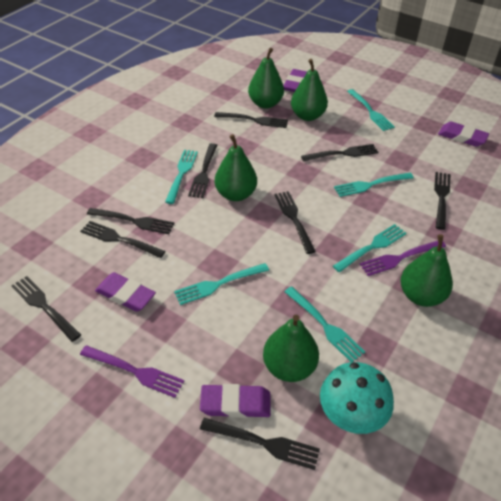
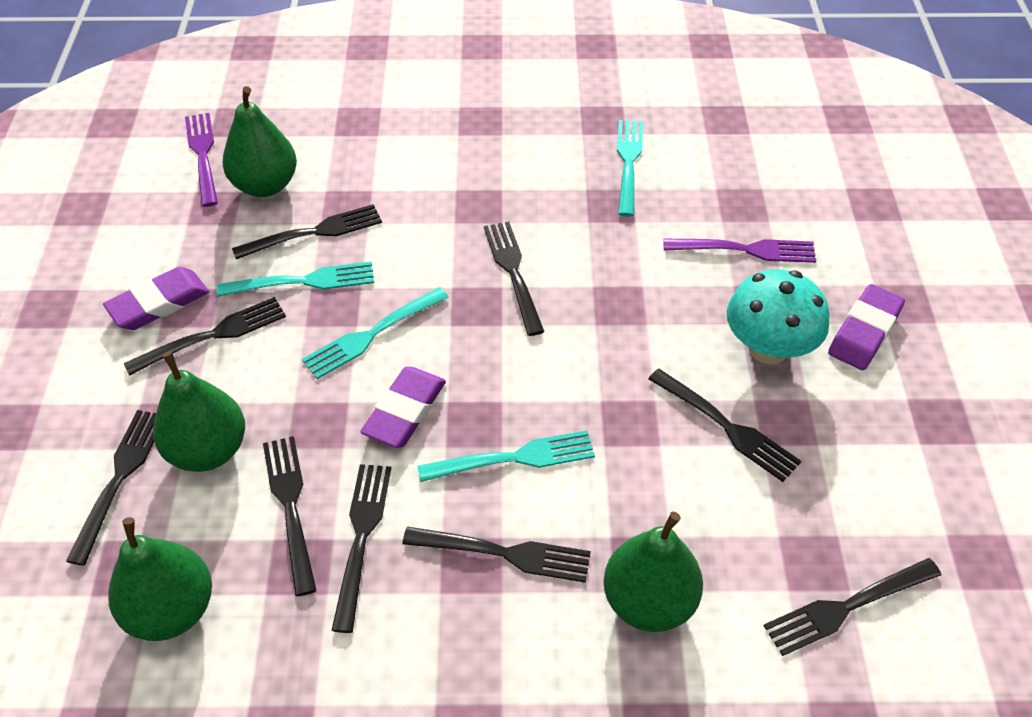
green pear: [215,134,257,201] [248,48,284,108] [263,314,319,382] [291,59,328,121] [400,234,453,307] = 5 -> [108,517,212,641] [153,351,245,472] [222,86,297,197] [604,512,703,632] = 4
purple eraser: [95,272,156,312] [200,384,271,418] [283,69,307,92] [438,121,489,147] = 4 -> [103,267,209,330] [360,366,446,448] [828,284,905,370] = 3
turquoise fork: [165,150,198,204] [174,263,269,305] [284,286,365,362] [333,224,407,272] [334,173,414,197] [347,89,395,131] = 6 -> [216,261,374,297] [302,287,449,379] [418,430,595,482] [617,120,643,217] = 4

